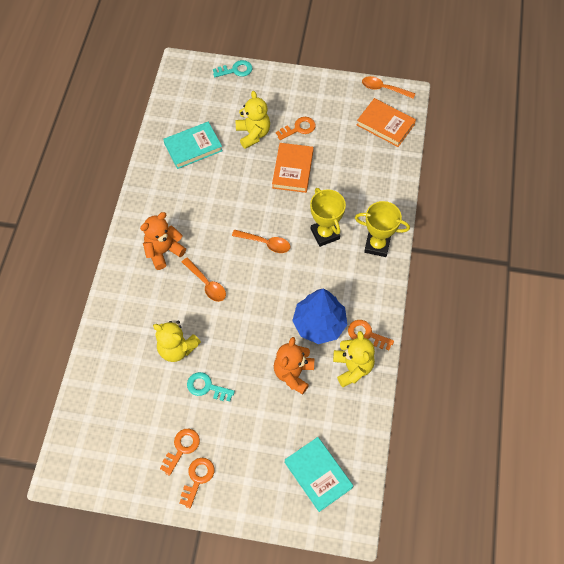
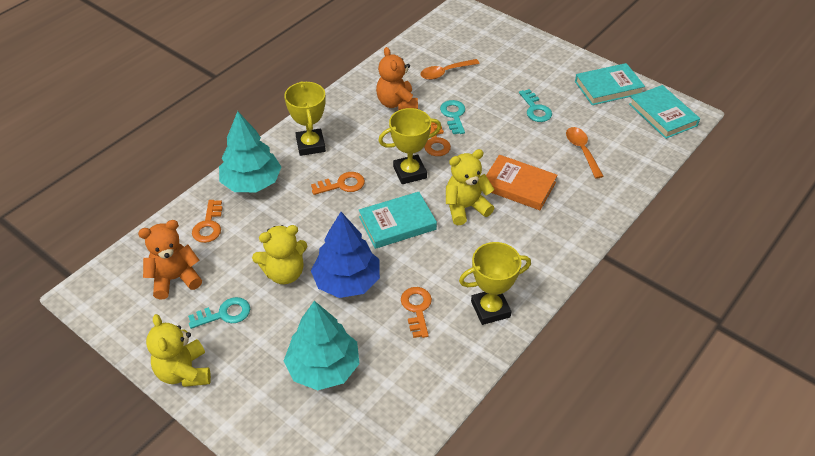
orange book: [272,143,314,193] [357,98,416,147] = 2 -> [486,155,557,210] = 1
orange spoon: [182,257,226,302] [232,230,290,253] [362,76,415,99] = 3 -> [420,59,480,80] [566,127,604,179] = 2
turquoise book: [163,122,223,169] [284,437,353,512] = 2 -> [359,192,437,249] [575,63,645,105] [629,85,700,139] = 3
turquoise key: [187,372,235,402] [213,60,253,77] = 2 -> [188,297,250,329] [440,100,465,134] [519,89,552,122] = 3
turquoise tree: none = 0 -> [219,111,281,192] [284,301,359,390] = 2
yellow trophy: [310,188,346,247] [355,201,410,257] = 2 -> [284,81,326,156] [378,108,441,184] [459,242,531,325] = 3

